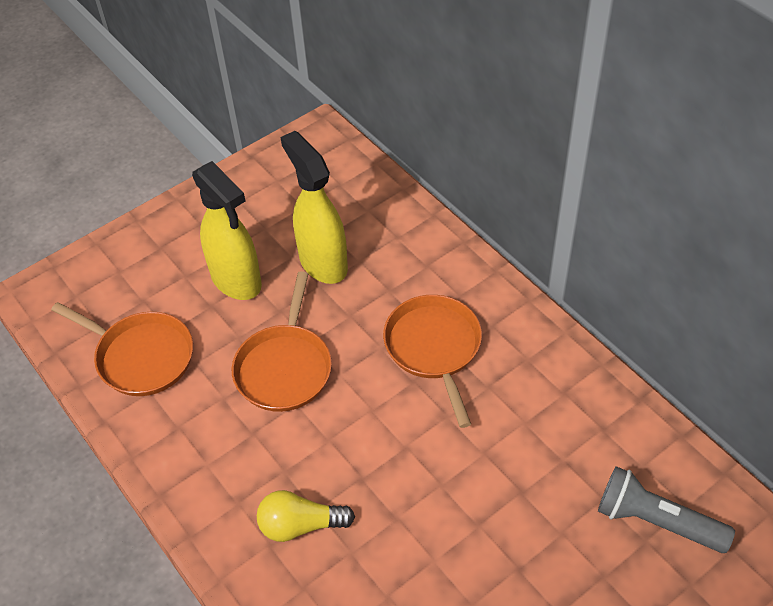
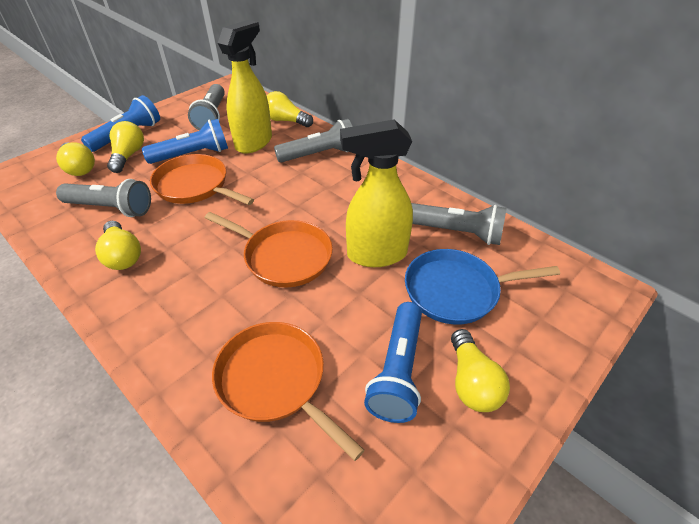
blue flashlight: none = 0 -> [81,95,160,152] [142,119,228,164] [364,302,422,423] = 3
blue pan: none = 0 -> [405,249,560,325] = 1
grey flashlight: [598,466,735,553] = 1 -> [56,179,151,217] [188,84,225,130] [274,119,353,162] [411,203,507,245] = 4
yellow light bulb: [257,490,355,542] = 1 -> [56,142,95,176] [95,221,141,270] [107,121,144,173] [266,91,313,127] [451,329,510,412] = 5

